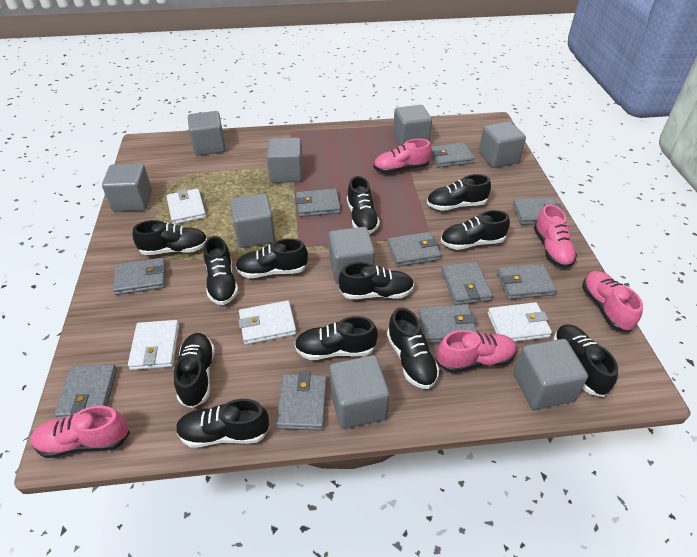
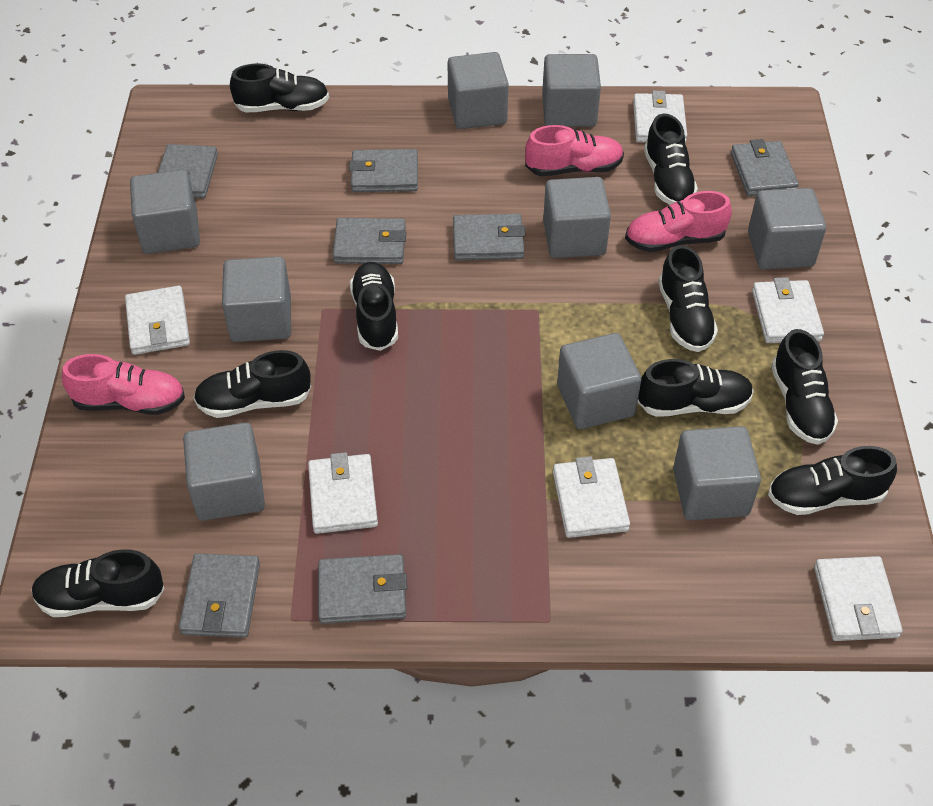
black shoe: [132,220,207,255] [174,333,215,408] [176,399,270,447] [204,236,238,305] [235,238,308,278] [294,316,378,360] [339,262,414,299] [347,176,380,234] [387,307,439,389] [427,174,491,211] [440,210,510,250] [553,325,618,397] = 12 -> [31,549,165,617] [194,350,311,418] [230,64,329,112] [350,262,398,351] [638,359,754,417] [644,114,698,205] [658,245,718,352] [768,446,897,515] [771,329,838,445] = 9
grey wallet: [54,364,117,419] [113,258,165,295] [276,372,327,431] [295,189,341,217] [387,232,441,267] [418,305,477,344] [431,143,474,168] [441,262,493,305] [497,264,557,300] [512,198,562,225] = 10 -> [158,144,218,198] [179,553,260,638] [318,554,407,624] [333,218,406,264] [349,149,418,192] [453,214,525,261] [731,139,799,196] = 7
pink shoe: [31,406,130,458] [373,139,432,173] [437,330,517,373] [534,204,577,268] [582,271,643,333] = 5 -> [62,354,185,415] [525,125,624,176] [625,191,732,252] = 3
white wallet: [128,320,179,370] [166,189,206,224] [238,300,296,345] [488,302,552,342] = 4 -> [125,286,190,355] [308,452,378,534] [553,456,630,538] [633,91,687,143] [752,277,824,343] [814,556,903,641] = 6

